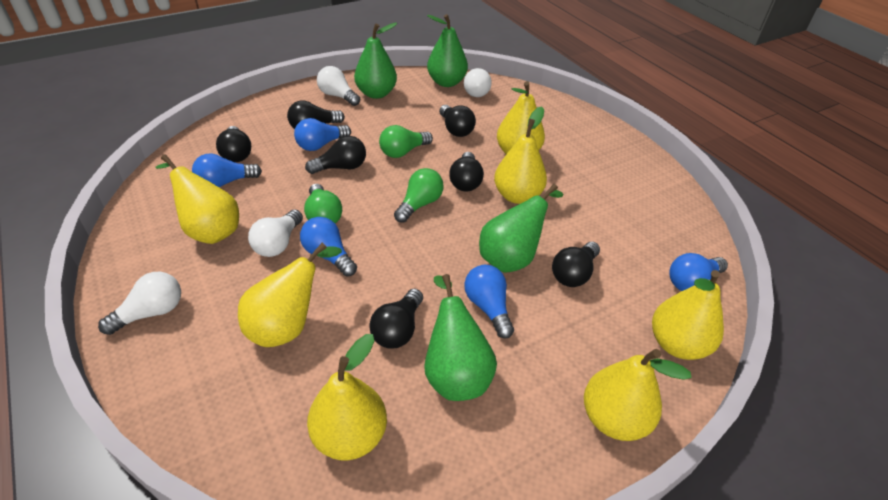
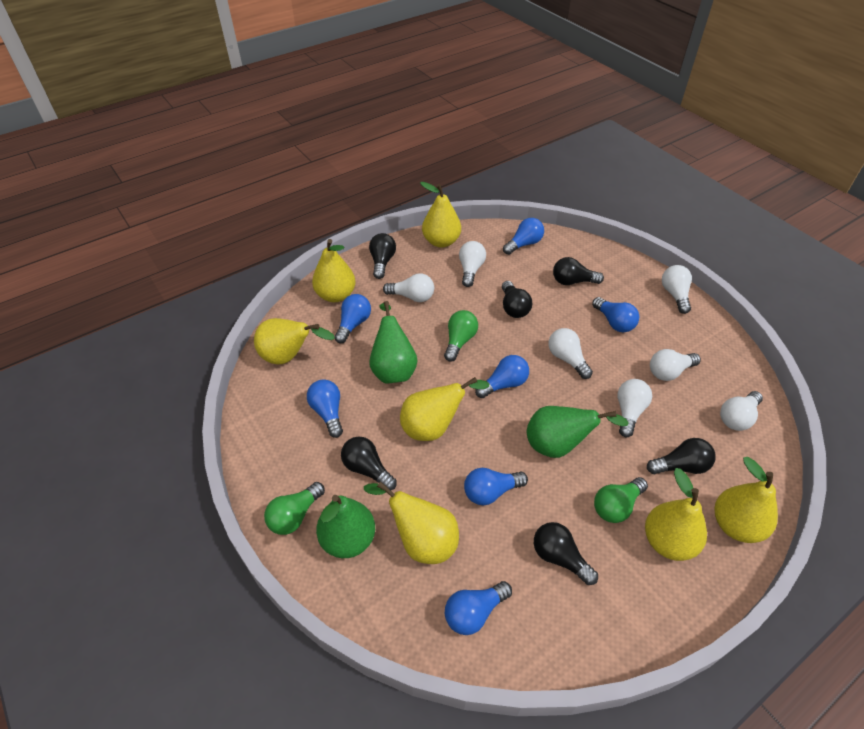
black light bulb: [216,126,251,162] [287,100,345,129] [305,136,366,174] [369,289,423,349] [439,105,476,137] [449,152,484,191] [552,242,600,287] = 7 -> [341,437,397,490] [369,233,396,279] [502,281,532,318] [534,522,598,585] [553,257,604,285] [647,438,716,474] = 6
blue light bulb: [192,154,262,187] [294,118,351,151] [300,217,357,276] [464,265,514,338] [669,253,728,291] = 5 -> [307,379,343,438] [334,294,371,343] [445,581,512,635] [464,468,528,505] [475,355,529,398] [503,218,544,255] [592,297,639,332] = 7
green pear: [354,23,397,99] [424,274,497,401] [427,14,468,87] [479,184,564,273] = 4 -> [316,495,375,558] [369,301,417,384] [527,406,629,458] = 3
white light bulb: [98,272,181,335] [248,210,303,257] [317,66,360,106] [464,68,492,97] = 4 -> [383,273,434,302] [459,241,486,287] [549,328,593,379] [618,379,652,437] [650,349,701,381] [662,265,692,314] [720,391,763,431] = 7

